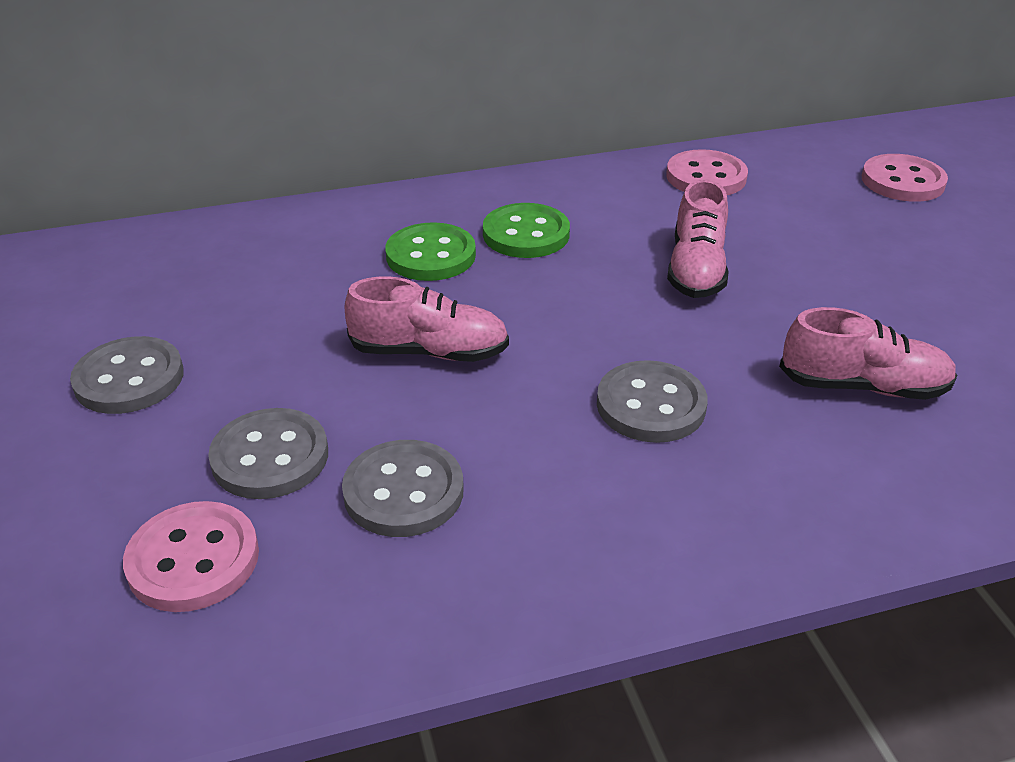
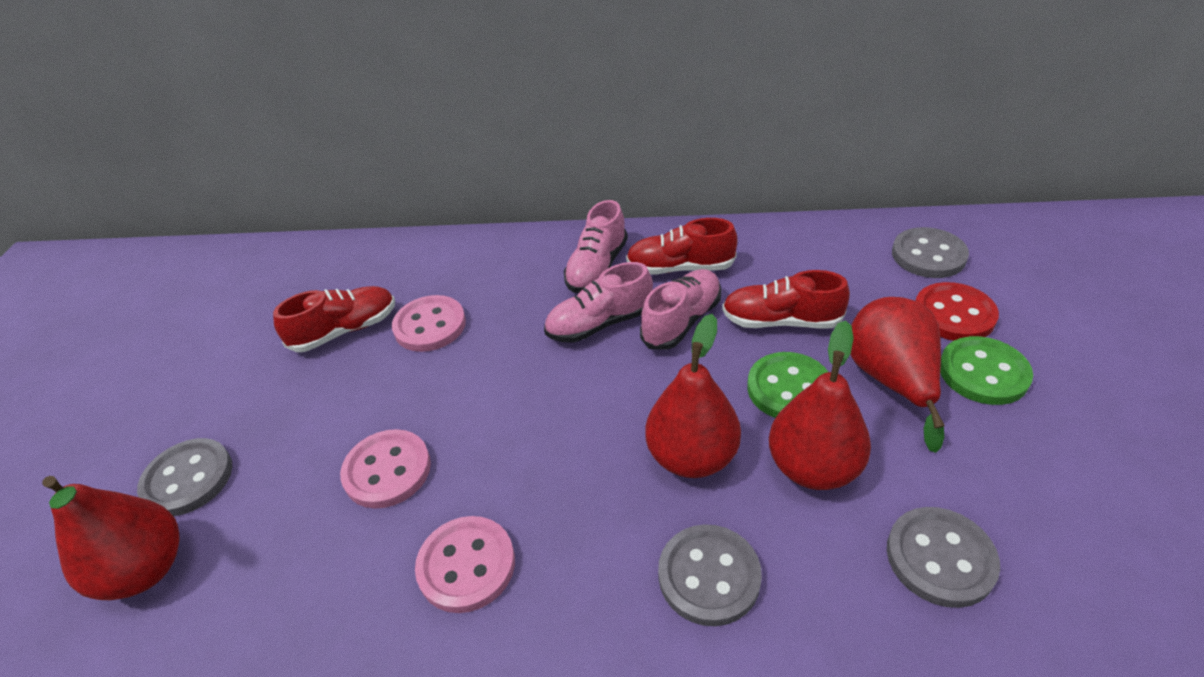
red button: none = 0 -> [915,282,999,341] = 1
red pear: none = 0 -> [42,476,180,600] [645,314,741,478] [769,320,871,490] [850,297,945,453] = 4
red shoe: none = 0 -> [273,286,395,352] [626,218,738,275] [722,270,850,328] = 3

